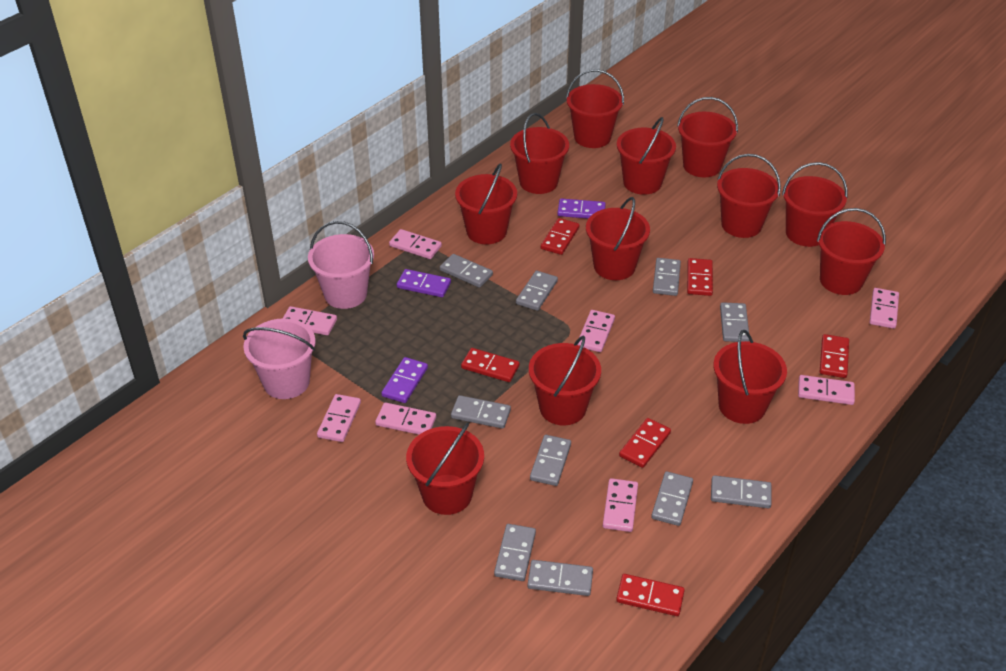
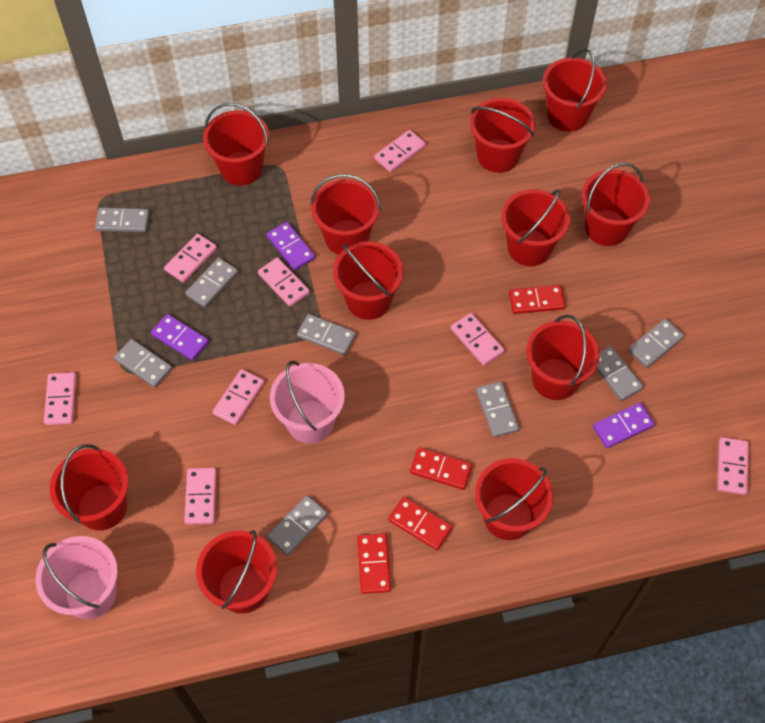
grey domino: [440,254,493,288] [451,395,511,429] [494,524,536,581] [516,271,558,311] [527,560,593,596] [530,435,571,486] [651,471,693,526] [653,258,681,296] [711,475,771,508] [720,302,749,342] = 10 -> [95,208,149,232] [114,339,172,387] [185,258,238,308] [267,496,328,555] [297,314,356,355] [476,381,519,438] [596,346,643,401] [628,319,684,368] = 8
red bucket: [406,423,484,515] [455,164,517,245] [510,113,569,194] [529,336,601,425] [566,69,624,148] [586,197,650,280] [617,117,676,195] [677,97,738,177] [713,330,787,424] [717,154,781,238] [782,162,848,247] [817,208,886,295] = 12 -> [50,444,129,531] [196,530,277,614] [203,103,269,186] [310,174,381,255] [333,241,403,320] [470,98,536,173] [475,458,553,540] [501,189,570,266] [526,315,600,400] [543,49,607,132] [582,162,650,246] = 11
red domino: [461,348,520,382] [541,218,579,255] [616,574,685,616] [619,418,671,468] [687,258,713,296] [820,334,849,378] = 6 -> [357,533,391,594] [388,497,452,550] [410,447,472,490] [509,285,566,314] = 4

